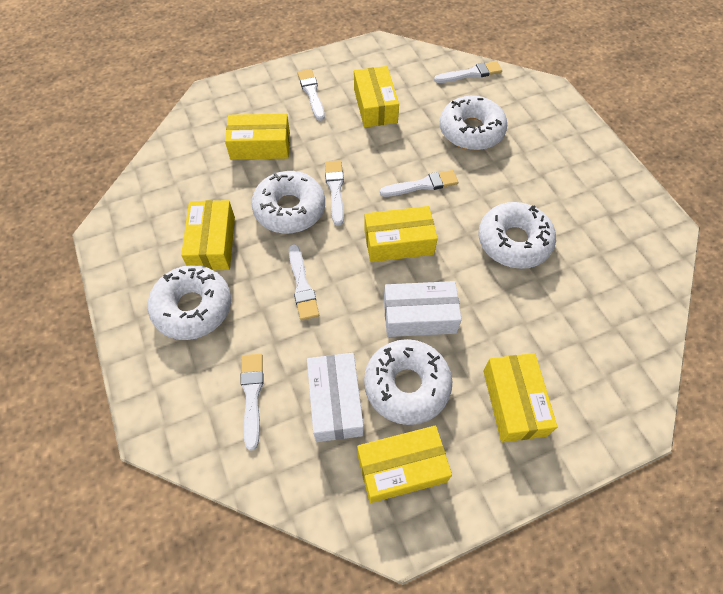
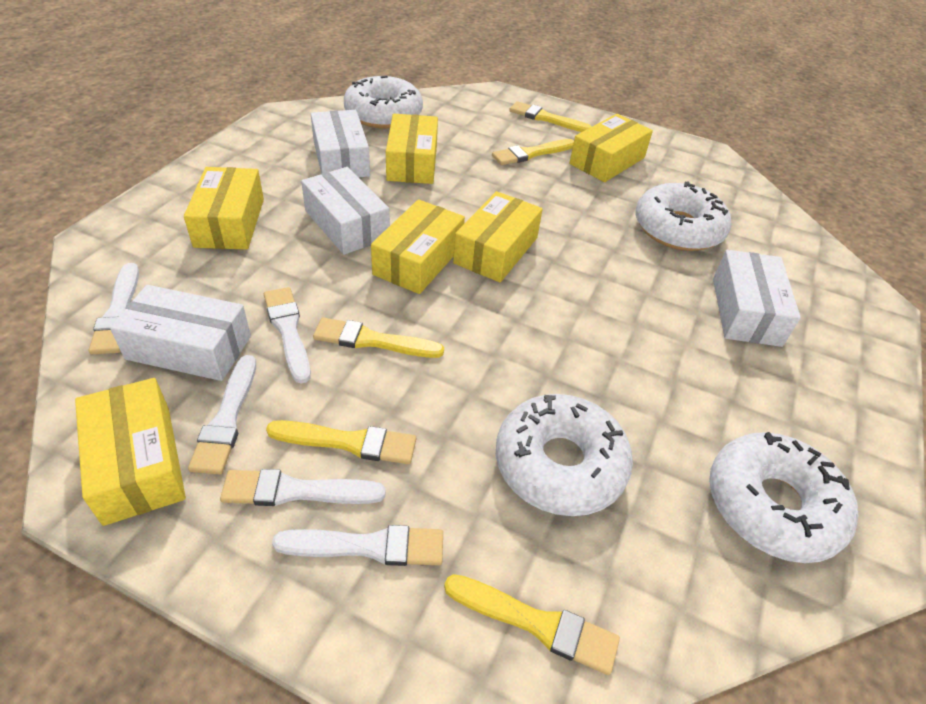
white box: [307,353,364,442] [384,281,462,337] = 2 -> [110,285,251,381] [301,167,390,255] [311,110,370,177] [713,250,801,347] = 4
white brush: [240,354,264,451] [289,244,319,320] [297,69,325,121] [325,160,344,226] [380,170,458,197] [434,61,502,83] = 6 -> [89,263,139,354] [188,355,256,475] [220,469,386,506] [264,287,311,384] [272,525,443,566] = 5
white donut: [148,265,231,340] [251,171,325,233] [364,339,452,425] [440,96,507,150] [478,202,556,269] = 5 -> [344,75,423,129] [496,394,633,516] [635,181,732,251] [709,432,858,563] = 4
yellow brush: none = 0 -> [266,420,416,464] [313,317,444,358] [444,574,620,675] [492,139,574,165] [509,101,592,132] = 5

